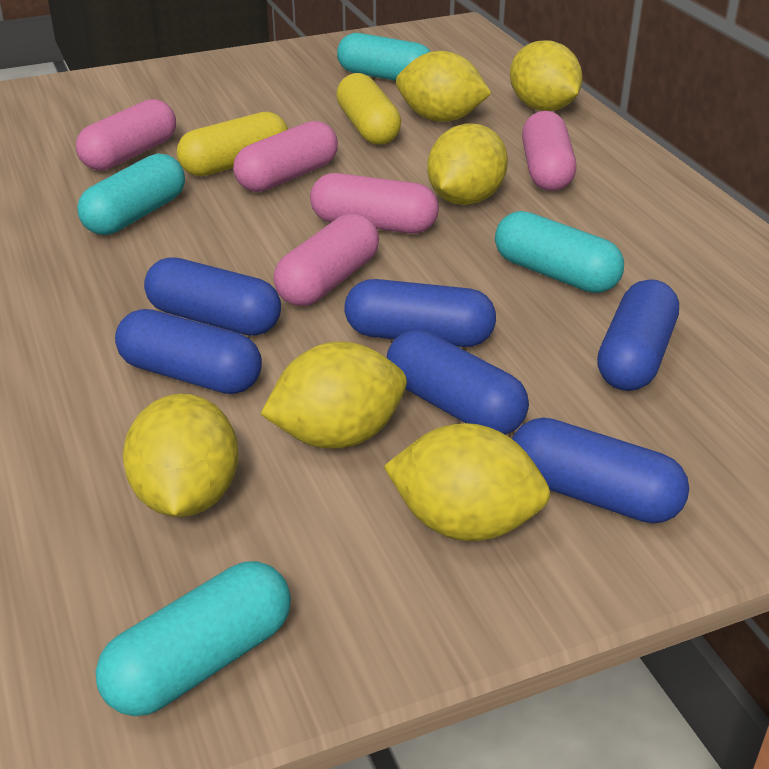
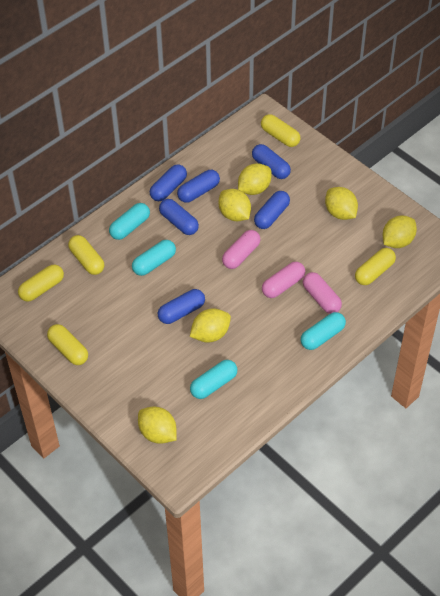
pink capsule: [76,99,176,171] [233,121,338,192] [273,213,379,306] [310,173,439,234] [522,111,576,191] = 5 -> [222,230,261,269] [262,262,305,298] [303,272,342,314] = 3
yellow capsule: [177,112,288,176] [336,73,401,145] = 2 -> [18,265,64,302] [47,324,88,365] [68,235,104,275] [261,114,300,147] [355,248,396,285] = 5

